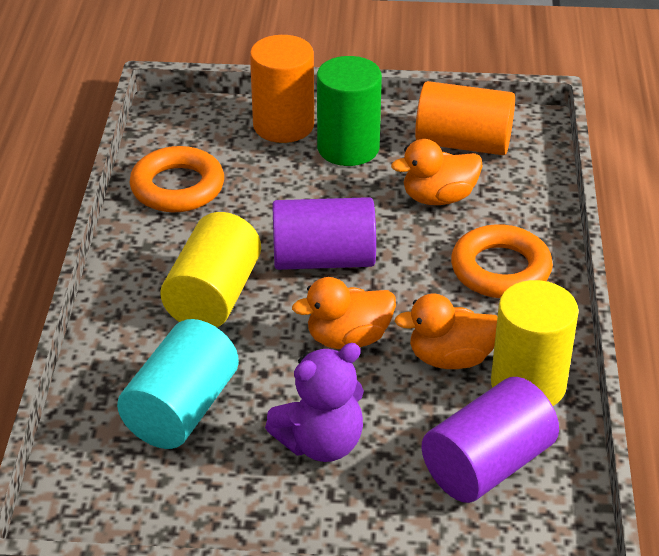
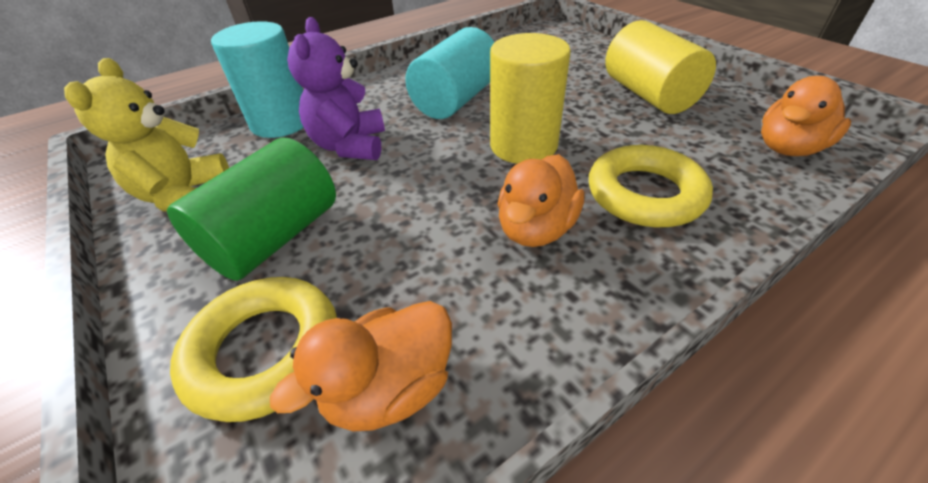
orange cylinder: [250,35,314,143] [415,81,515,155] = 2 -> none = 0
orange ring: [130,146,224,212] [451,224,553,298] = 2 -> none = 0
purple cylinder: [272,197,376,270] [421,377,559,503] = 2 -> none = 0
turquoise cylinder: [117,319,239,449] = 1 -> [211,21,304,138] [405,27,495,119] = 2
yellow ring: none = 0 -> [170,277,337,422] [589,145,713,227] = 2
yellow teddy bear: none = 0 -> [64,58,229,212] = 1

